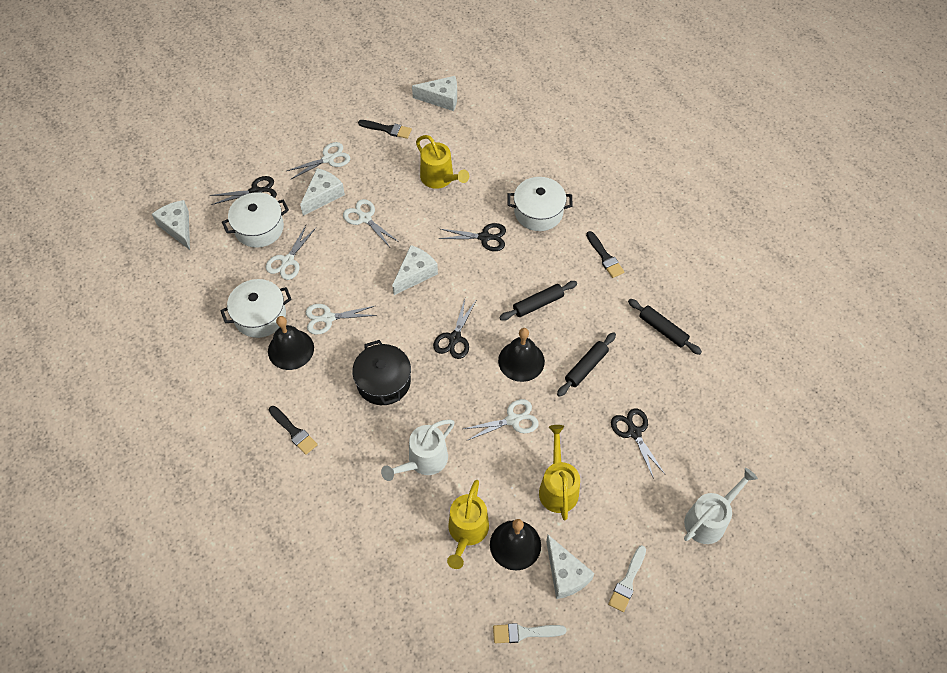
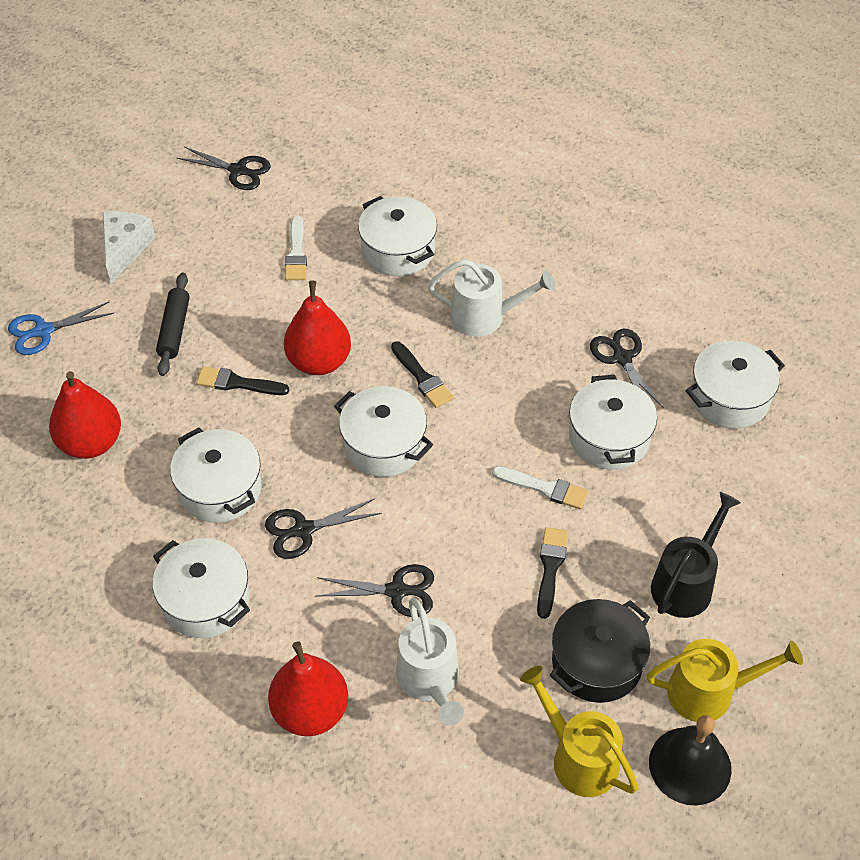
black bell: [268,316,314,370] [490,519,541,571] [498,328,545,382] = 3 -> [649,715,732,806] = 1
black rolling pin: [499,281,577,321] [557,332,616,397] [628,299,702,355] = 3 -> [156,273,190,376] = 1
black watering can: none = 0 -> [651,492,741,618] = 1
blue scissors: none = 0 -> [8,302,114,355] = 1
red pear: none = 0 -> [49,371,121,459] [268,641,348,736] [284,281,351,375] = 3
white cheese: [152,200,190,250] [300,168,345,216] [392,245,438,295] [412,76,457,111] [546,535,595,599] = 5 -> [102,211,156,283] = 1
white pot: [221,279,292,338] [222,192,289,248] [507,177,573,231] = 3 -> [152,538,250,638] [170,427,262,523] [334,386,433,477] [358,196,437,276] [569,375,657,470] [685,341,785,429] = 6
white scissors: [266,225,316,280] [287,142,350,179] [306,304,377,335] [343,199,399,247] [464,399,539,441] = 5 -> none = 0
yellow watering can: [416,135,469,189] [447,480,489,569] [539,425,580,521] = 3 -> [520,666,638,797] [647,639,803,722] = 2

